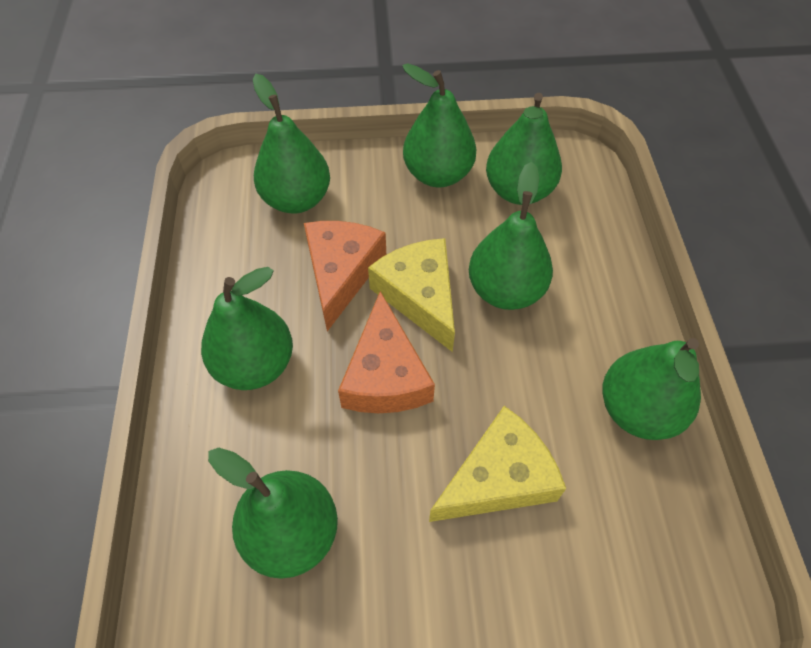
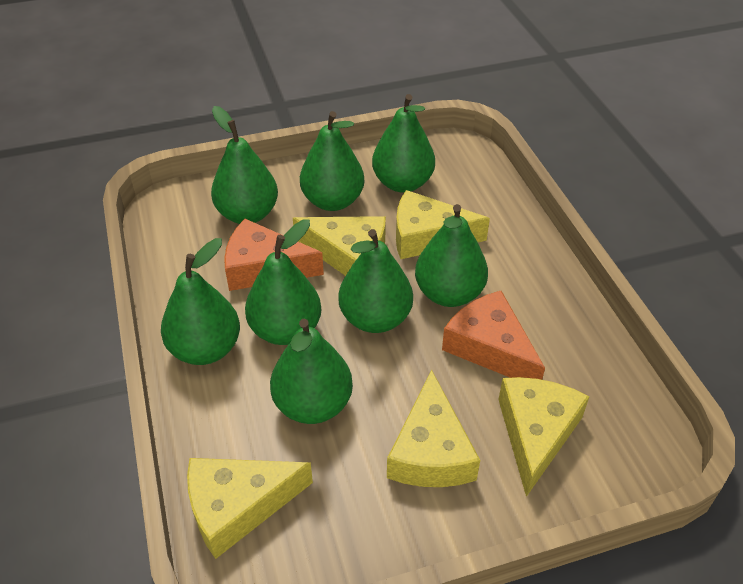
green pear: [201,267,293,390] [208,448,338,579] [253,74,330,214] [402,63,476,187] [469,162,553,310] [486,93,562,205] [602,338,701,440] = 7 -> [161,238,240,365] [211,106,278,224] [245,219,322,345] [270,318,353,424] [300,111,364,211] [338,229,413,333] [372,94,435,193] [415,204,488,307] = 8
yellow cheese: [368,238,455,352] [429,406,566,522] = 2 -> [187,458,313,559] [293,216,386,276] [387,369,480,487] [396,190,490,259] [498,377,590,497] = 5

